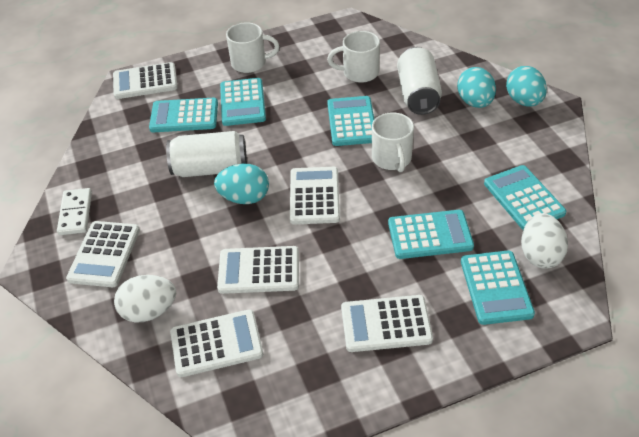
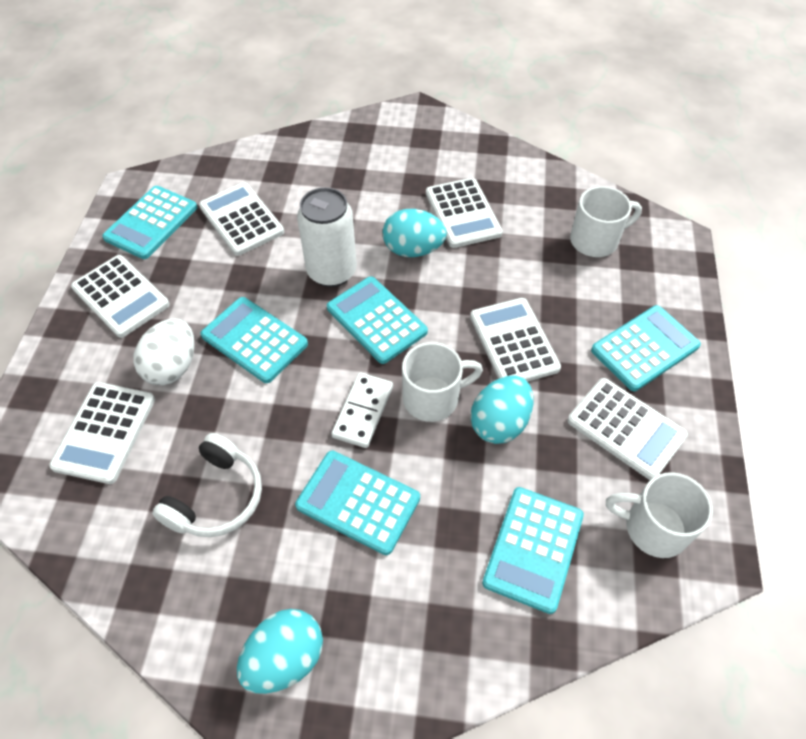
white can: [166,131,247,177] [397,47,442,115] = 2 -> [297,187,357,287] = 1
white egg: [114,275,176,323] [521,213,568,269] = 2 -> [133,318,195,385] = 1
white headphones: none = 0 -> [152,433,262,537] = 1

